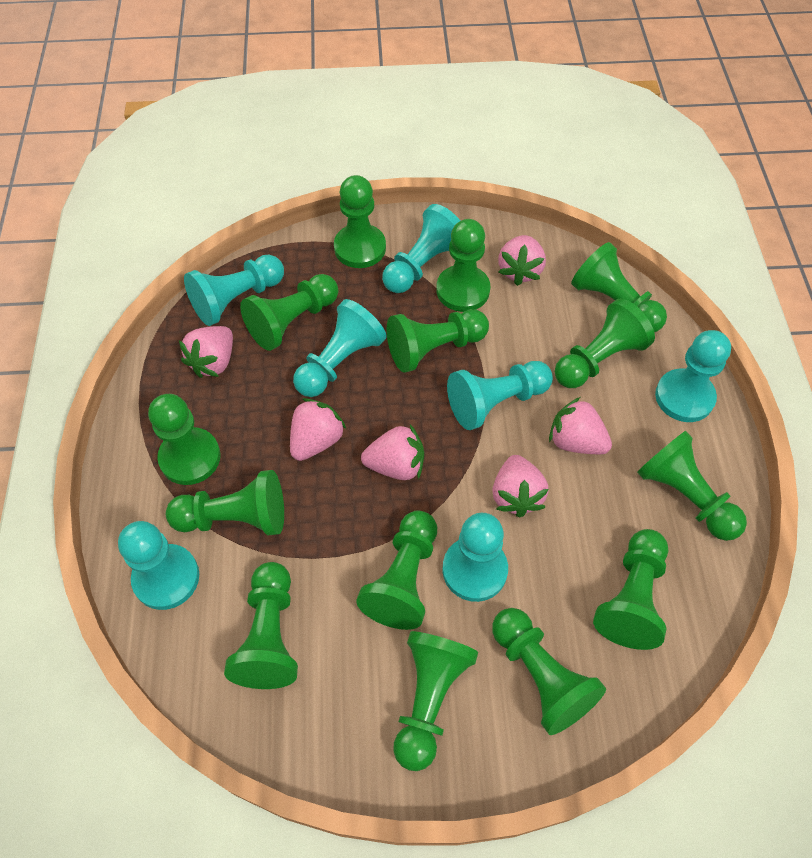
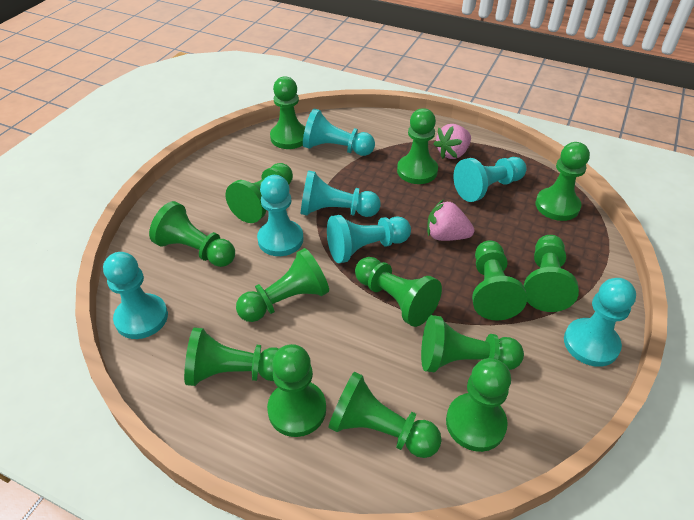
pink strawberry: [179,326,233,378] [290,398,346,461] [361,424,424,480] [492,455,549,518] [498,235,546,286] [549,397,612,454] = 6 -> [427,200,474,241] [434,124,471,159] = 2

